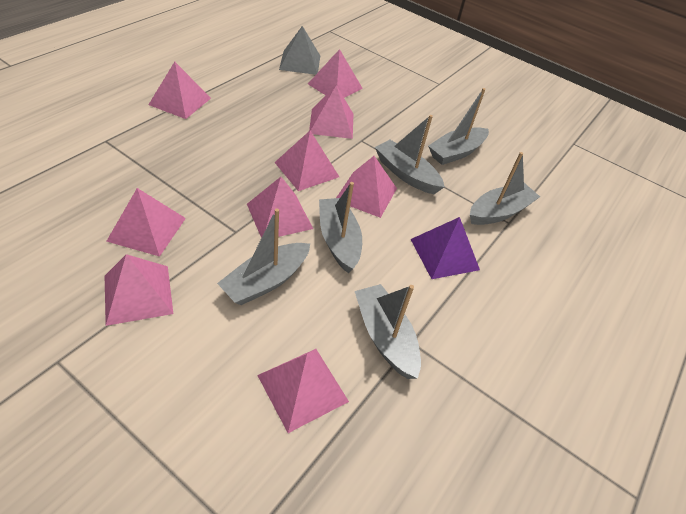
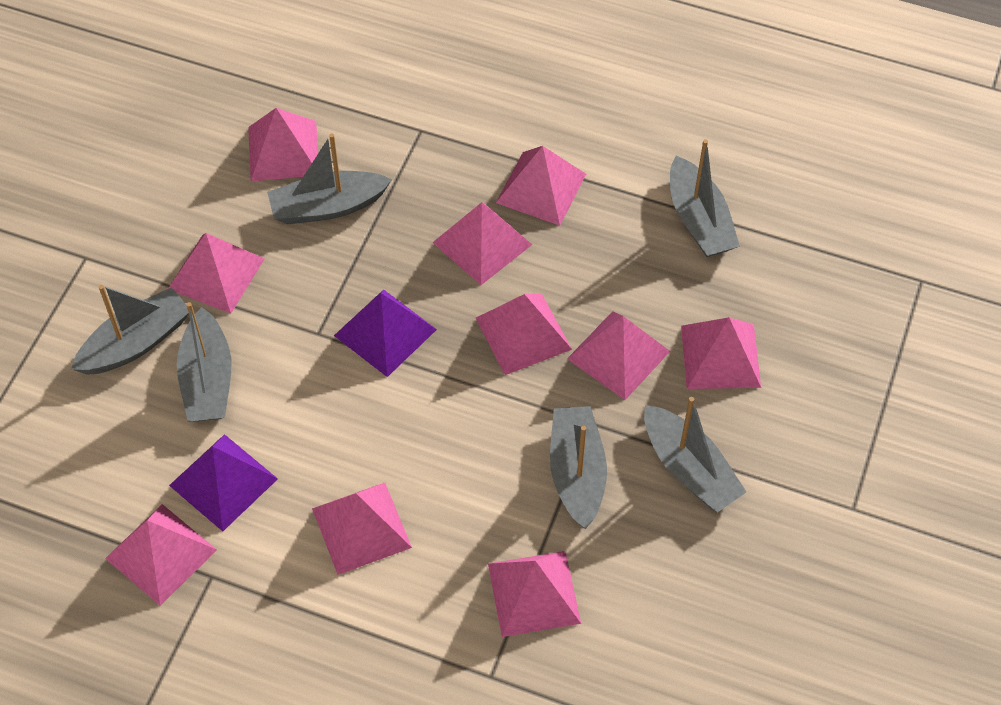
grey pyramid: [279,26,320,75] = 1 -> none = 0
pink pyramid: [105,254,173,326] [107,188,186,257] [148,62,211,119] [247,177,313,238] [257,349,349,433] [274,131,339,191] [308,49,363,98] [309,85,353,139] [336,156,397,218] = 9 -> [105,504,217,606] [168,233,265,314] [248,108,318,181] [312,483,412,575] [433,202,532,285] [476,293,572,375] [488,551,581,637] [496,146,586,226] [567,311,670,400] [681,317,761,389] = 10
purple pyramid: [410,217,480,279] = 1 -> [169,434,278,531] [334,290,437,377] = 2

